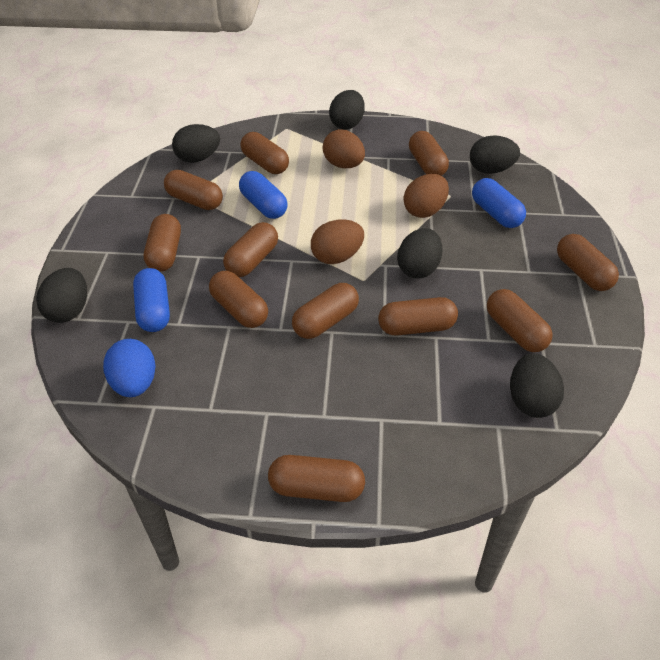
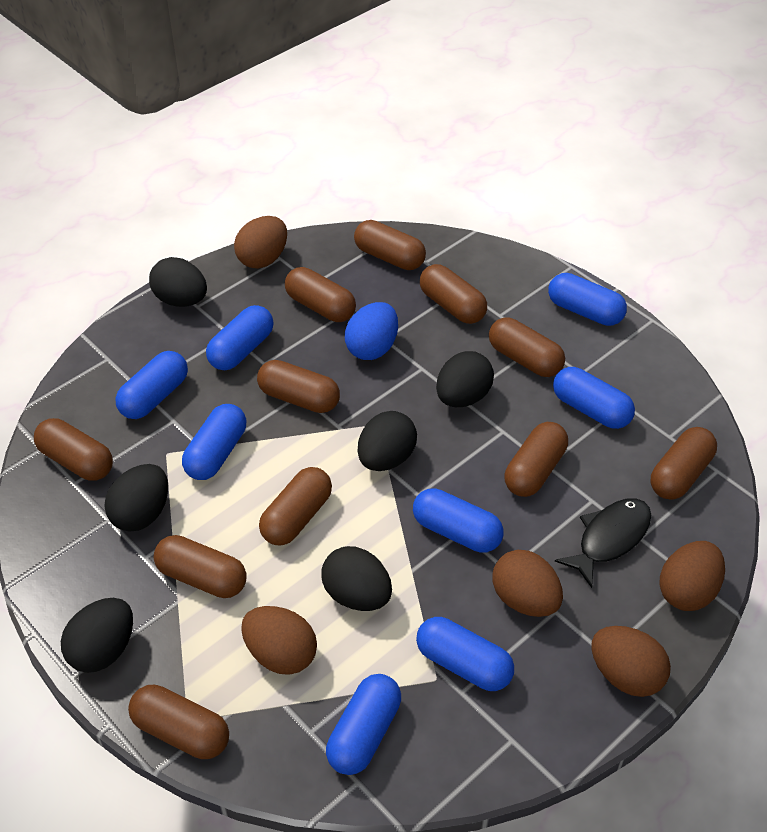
black fish: none = 0 -> [555,498,651,588] = 1
blue capsule: [133,268,170,332] [239,171,288,219] [472,178,526,228] = 3 -> [115,351,188,419] [182,404,246,480] [206,305,273,370] [326,674,401,775] [413,488,503,553] [416,617,514,691] [548,273,627,326] [553,367,635,429] = 8
brown egg: [311,219,364,264] [323,129,365,168] [404,174,449,218] = 3 -> [234,216,287,269] [241,606,317,675] [493,550,563,617] [591,626,671,697] [660,541,725,611] = 5

